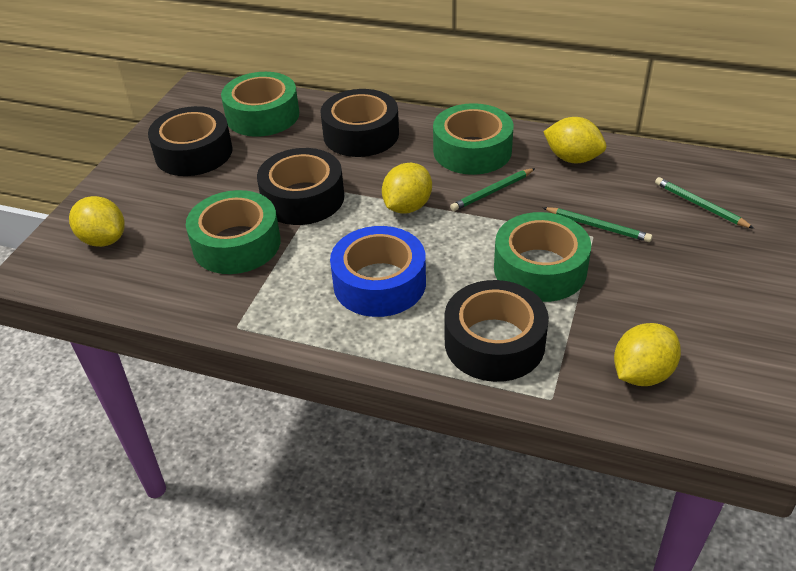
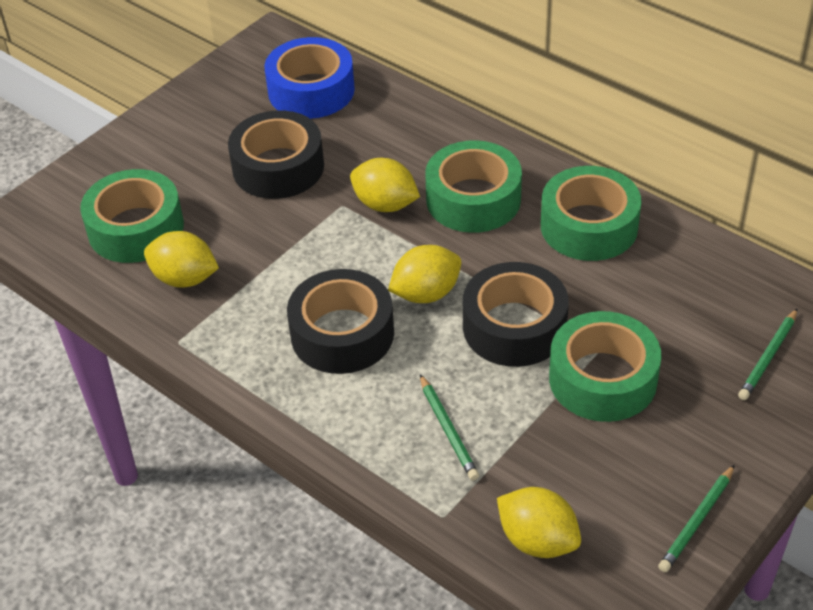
black tape: [148,106,233,176] [257,148,344,225] [321,89,399,157] [445,280,549,382] = 4 -> [228,110,324,199] [287,269,394,374] [463,262,569,367] = 3

